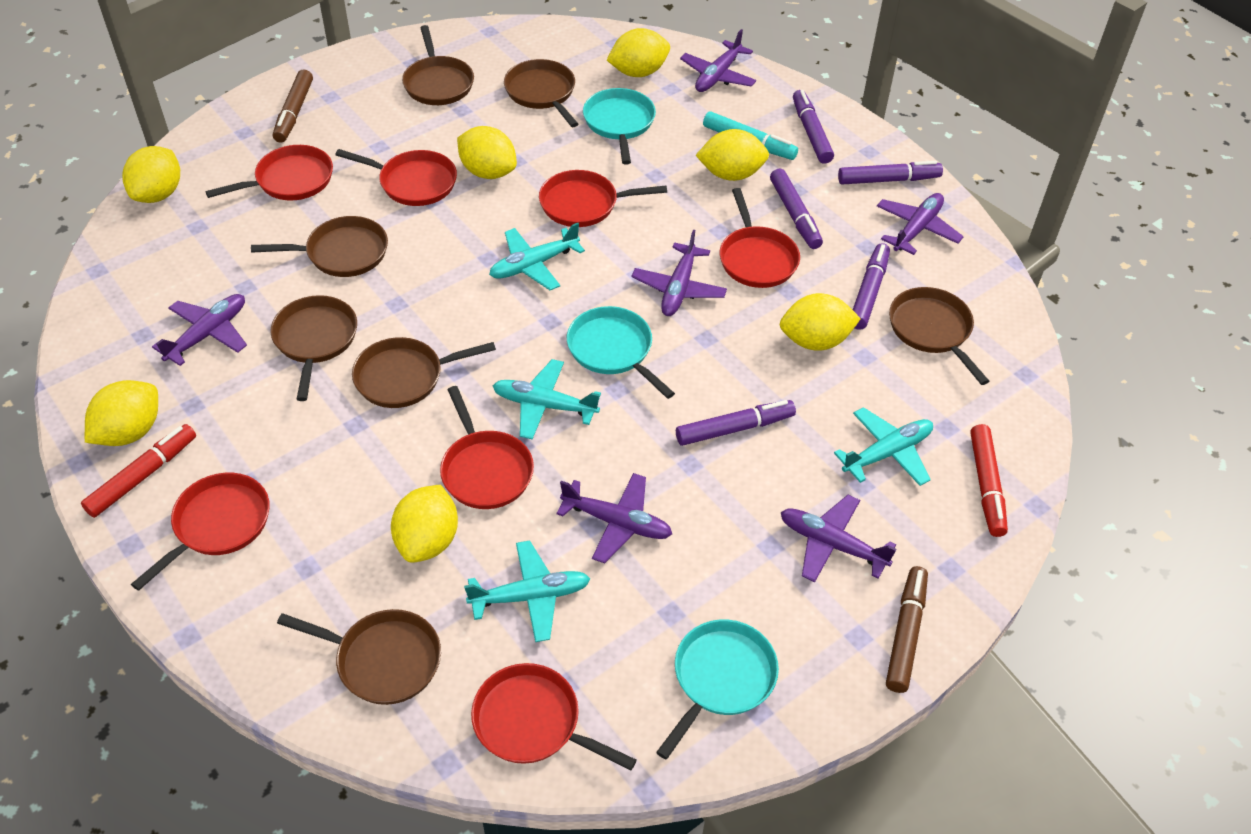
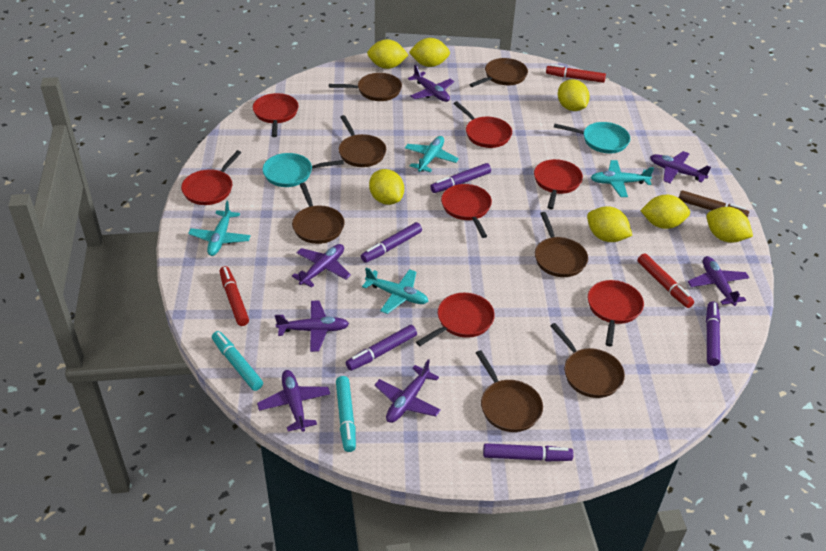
brown marker: [273,69,313,143] [886,566,928,693] = 2 -> [679,190,749,218] = 1
purple plane: [152,294,247,366] [556,473,672,563] [632,230,727,316] [680,29,756,92] [781,495,897,582] [877,193,964,255] = 6 -> [257,370,330,432] [275,301,349,352] [292,244,351,288] [375,359,441,423] [408,65,454,102] [650,151,711,183] [688,256,749,306] = 7
red marker: [81,424,196,518] [970,424,1008,537] = 2 -> [219,266,249,326] [546,64,606,83] [638,253,694,308] = 3
turquoise marker: [703,111,798,160] = 1 -> [212,331,263,391] [336,376,356,452] = 2
turquoise pan: [567,306,675,399] [583,88,656,165] [656,620,779,759] = 3 -> [263,153,344,187] [554,122,630,153] = 2

